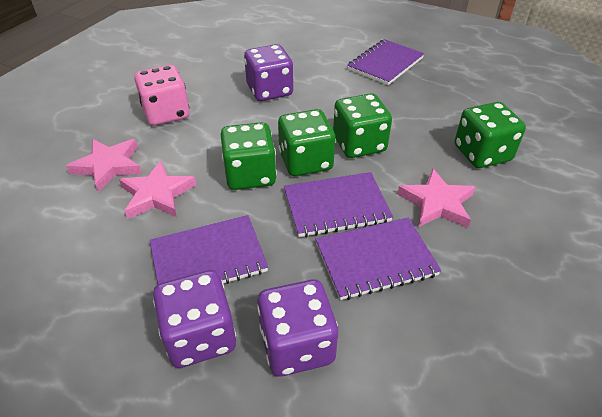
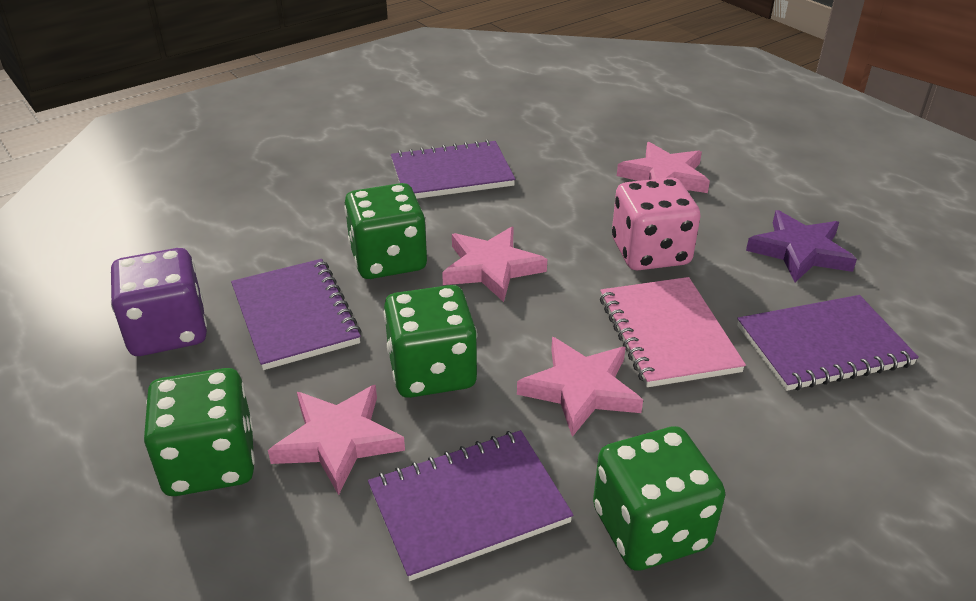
pink notebook: none = 0 -> [600,277,746,387] = 1
pink star: [66,139,142,192] [119,161,196,219] [397,168,476,228] = 3 -> [268,384,405,495] [442,227,547,302] [517,337,643,437] [617,142,710,193] = 4
purple dice: [153,270,236,368] [244,44,293,101] [257,279,338,377] = 3 -> [111,248,207,356] = 1
purple star: none = 0 -> [746,210,857,282] = 1

